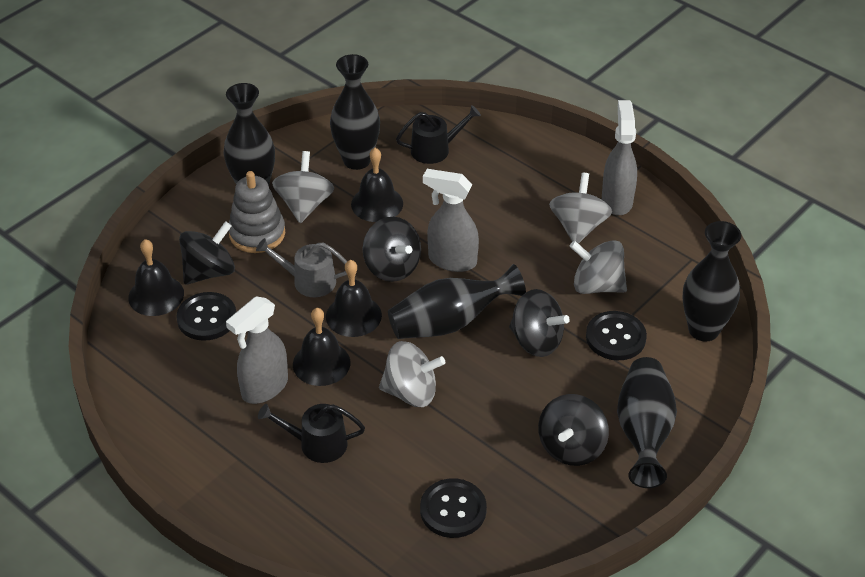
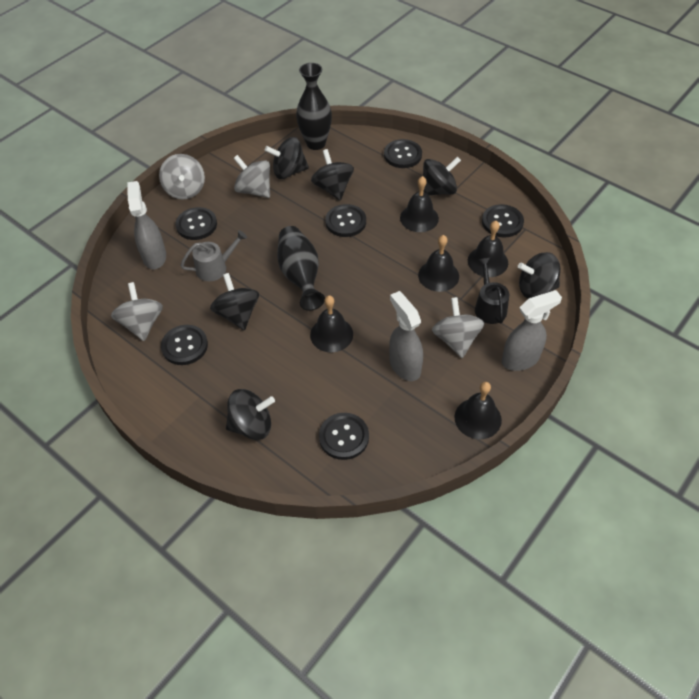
black bell: [128,239,184,316] [293,308,350,386] [326,260,382,337] [351,148,403,222] = 4 -> [310,295,353,352] [400,176,439,232] [418,235,459,292] [454,382,502,439] [468,221,508,277] = 5
black button: [177,292,236,341] [420,478,487,538] [586,311,647,360] = 3 -> [161,325,208,365] [175,207,217,240] [319,413,369,460] [325,204,366,237] [384,139,422,168] [482,204,524,237] = 6
black spinning top: [179,221,235,285] [363,217,421,282] [509,289,570,357] [538,394,609,466] = 4 -> [210,273,259,330] [226,389,275,440] [265,137,309,179] [311,149,354,201] [423,157,461,196] [518,252,560,299] = 6
black vase: [223,83,275,186] [330,54,380,170] [388,264,526,339] [617,357,677,488] [682,221,741,342] = 5 -> [277,226,325,311] [296,63,332,150] = 2
black watering can: [258,404,365,463] [396,105,481,164] = 2 -> [475,258,509,324] = 1
grey stacking toy: [229,171,285,253] = 1 -> none = 0

